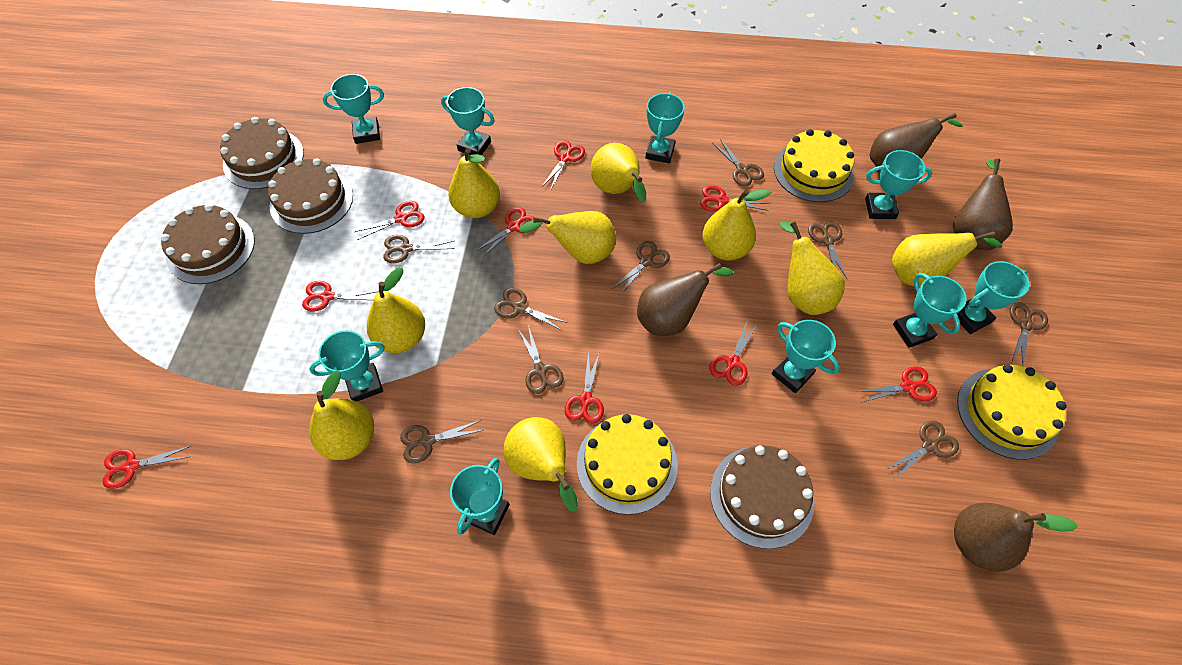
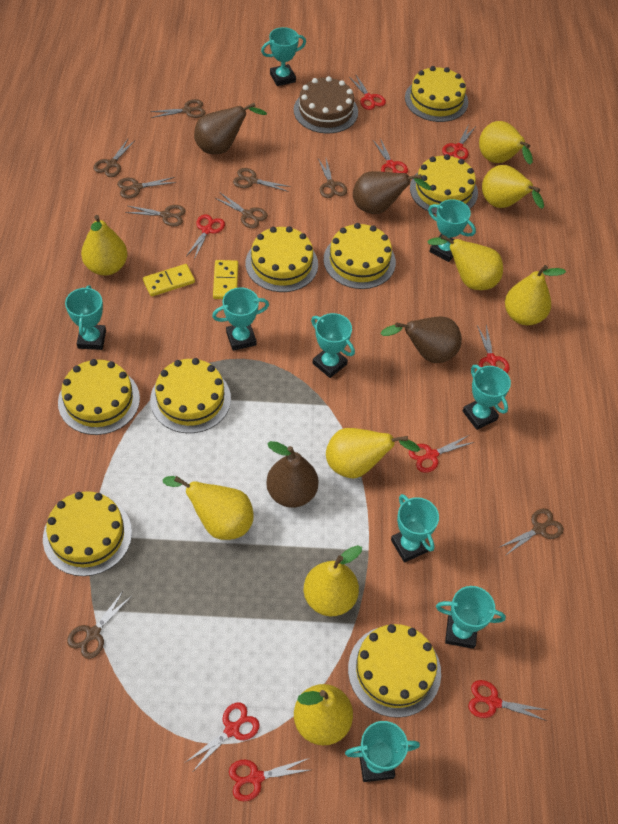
brown cake: [161,204,255,284] [220,117,304,189] [268,158,353,234] [710,445,815,549] = 4 -> [294,76,358,134] = 1
yellow cake: [577,414,678,515] [774,129,854,202] [957,365,1067,460] = 3 -> [43,491,132,576] [58,359,140,435] [150,358,231,433] [245,226,318,292] [324,223,396,289] [348,624,441,718] [405,66,468,122] [410,154,478,214] = 8
yellow domino: none = 0 -> [143,264,195,296] [213,260,238,299] = 2

